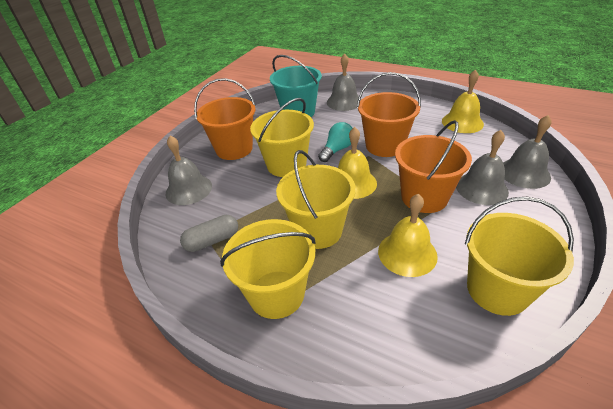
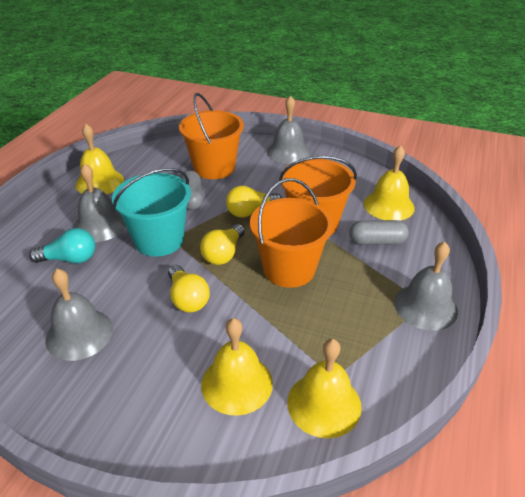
grey capsule: [180,215,238,252] = 1 -> [180,170,203,210] [349,220,409,245] = 2
yellow bell: [338,127,377,199] [378,194,438,277] [442,69,484,133] = 3 -> [75,124,124,194] [201,318,273,416] [287,339,362,438] [364,145,415,221] = 4
yellow bucket: [220,219,315,319] [250,98,314,177] [276,150,356,249] [465,197,574,316] = 4 -> none = 0
yellow light bulb: none = 0 -> [168,265,210,313] [200,224,245,265] [226,186,282,217] = 3

